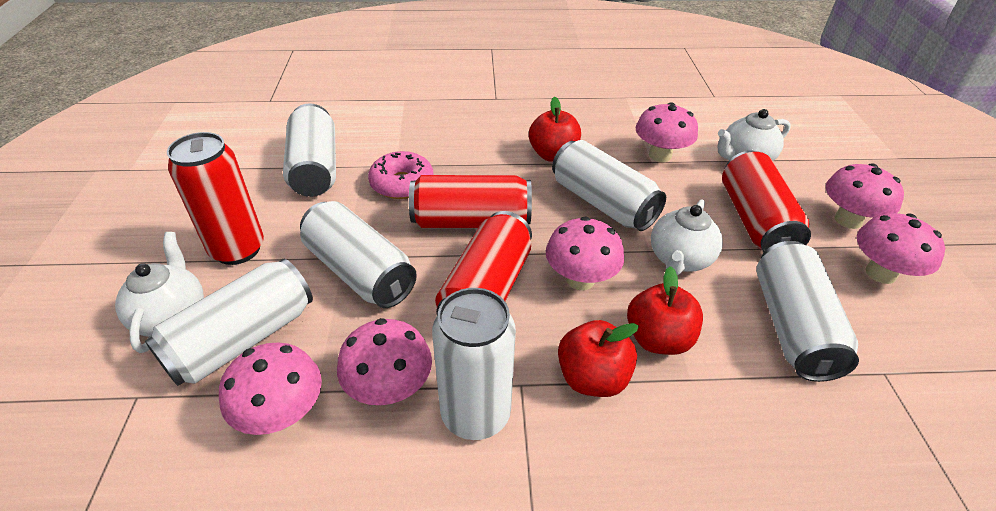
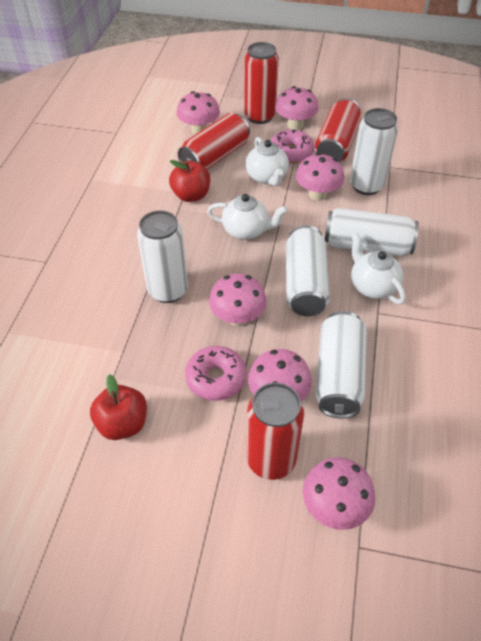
pink donut: [368,151,434,199] = 1 -> [185,346,246,401] [271,130,314,163] = 2
red apple: [529,97,581,162] [558,320,639,397] [627,266,703,355] = 3 -> [90,374,147,440] [169,160,210,202] = 2
white can: [145,259,313,386] [283,103,336,197] [300,201,417,308] [432,288,516,440] [552,140,666,231] [756,241,859,382] = 6 -> [137,210,188,303] [286,225,330,316] [316,311,366,418] [325,208,419,256] [350,108,398,195] = 5

